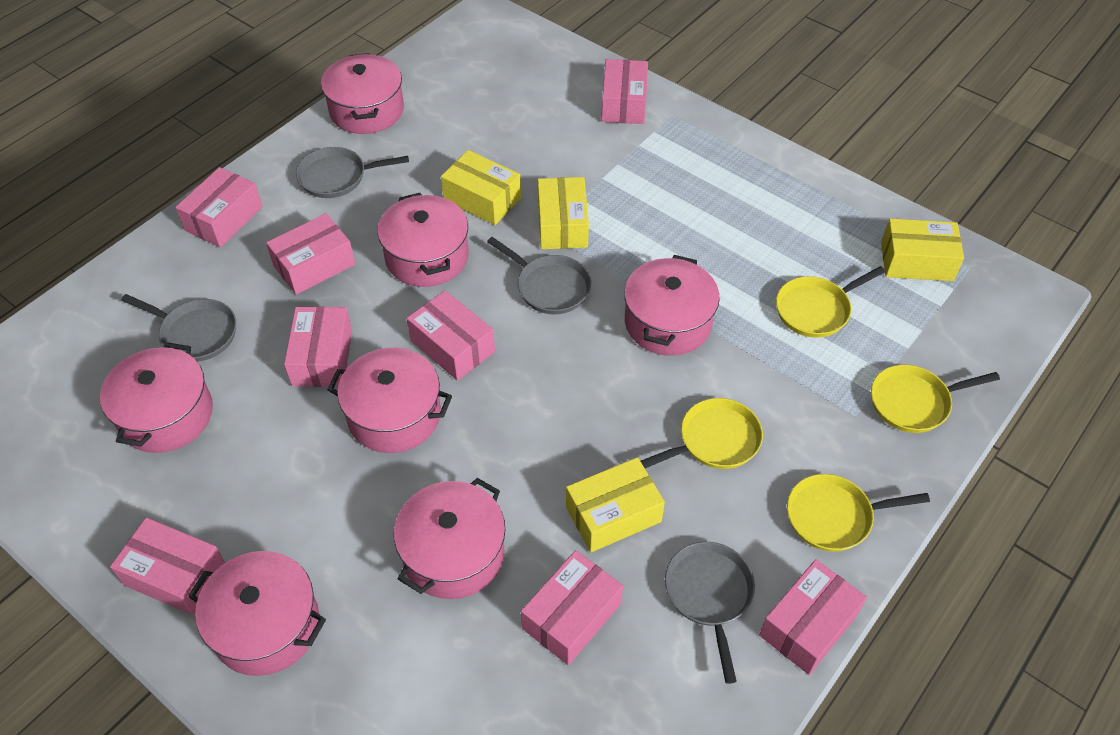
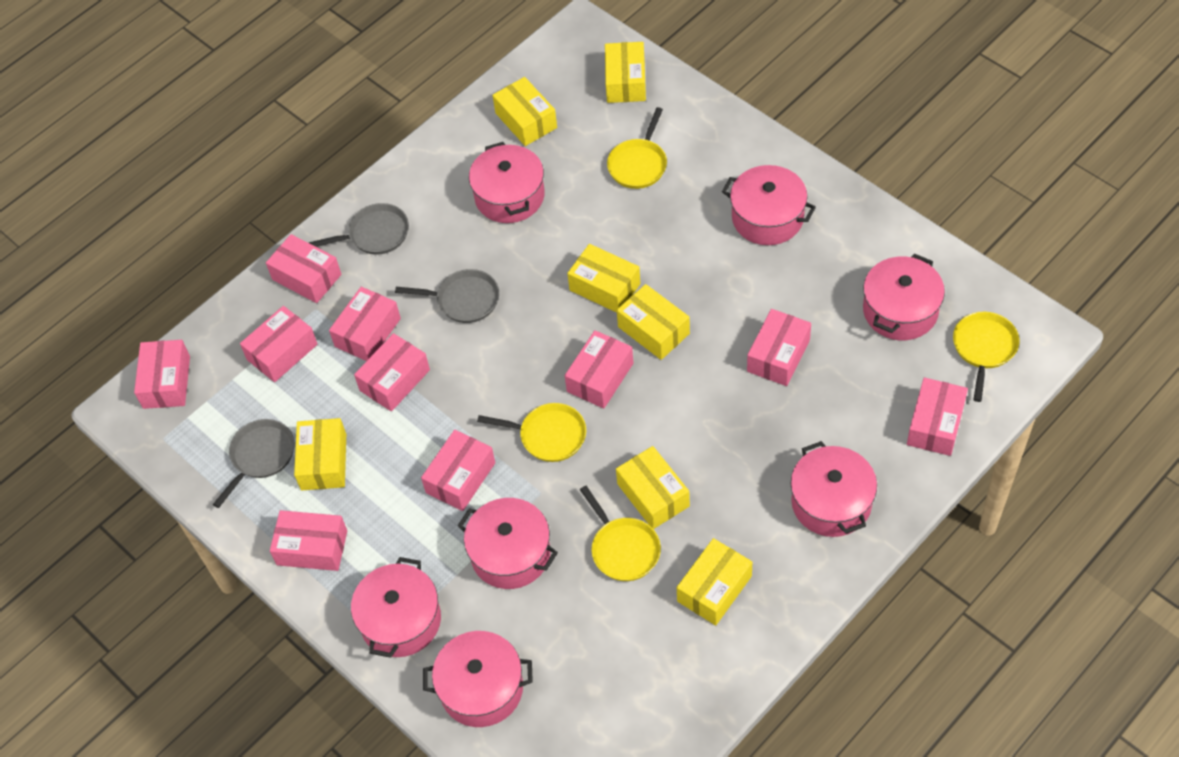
grey pan: [121,294,236,362] [296,147,409,198] [487,237,591,314] [665,542,755,684] = 4 -> [213,419,294,508] [308,203,409,255] [395,269,499,323] = 3
pink box: [110,517,225,615] [175,167,262,248] [266,213,355,295] [284,306,352,387] [407,290,495,381] [521,550,623,665] [601,59,648,124] [759,559,867,675] = 8 -> [134,340,190,409] [240,306,318,382] [266,234,341,303] [270,510,347,571] [329,287,401,361] [354,333,430,411] [421,430,495,511] [565,330,633,409] [747,309,811,386] [907,377,968,456] = 10
yellow box: [441,150,521,225] [538,177,589,249] [566,457,665,552] [881,218,964,281] = 4 -> [294,418,346,490] [492,77,557,146] [567,244,640,313] [605,42,646,103] [616,446,690,529] [617,284,690,360] [677,538,752,625] = 7

